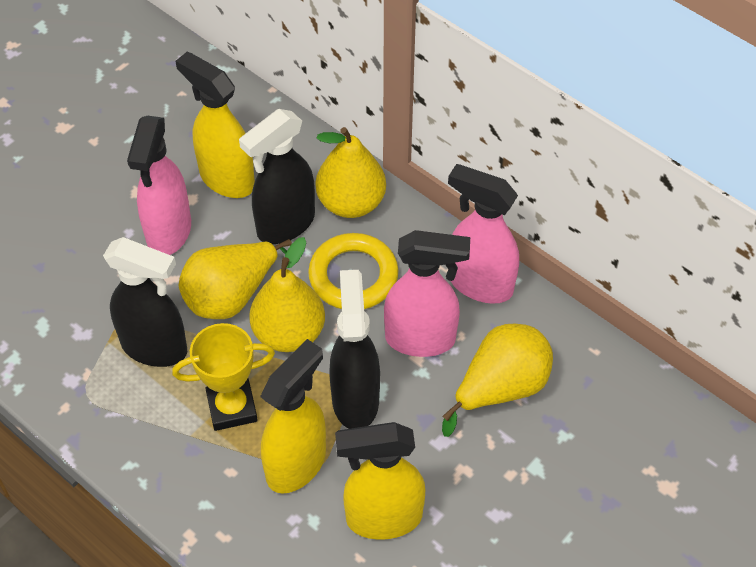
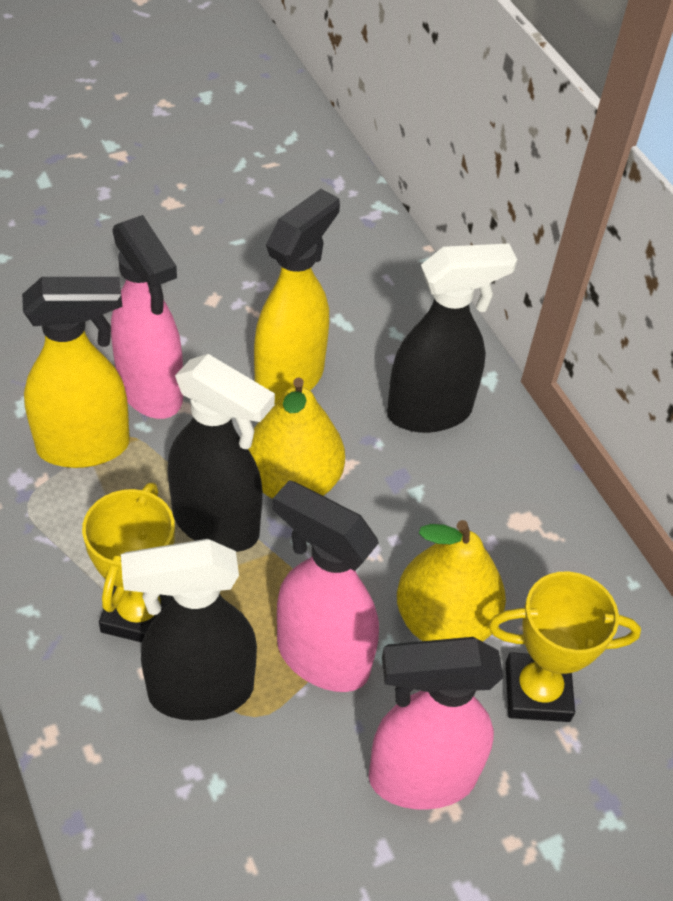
yellow pear: [179,239,292,319] [249,237,325,352] [316,127,386,218] [442,324,553,437] = 4 -> [248,377,345,499] [397,520,506,642] = 2
yellow ring: [308,233,398,309] = 1 -> none = 0
yellow spray bottle: [175,52,255,198] [260,339,326,493] [335,422,425,540] = 3 -> [22,277,130,468] [254,189,340,403] = 2
yellow trophy: [172,323,275,431] = 1 -> [82,483,175,643] [488,571,641,722] = 2

